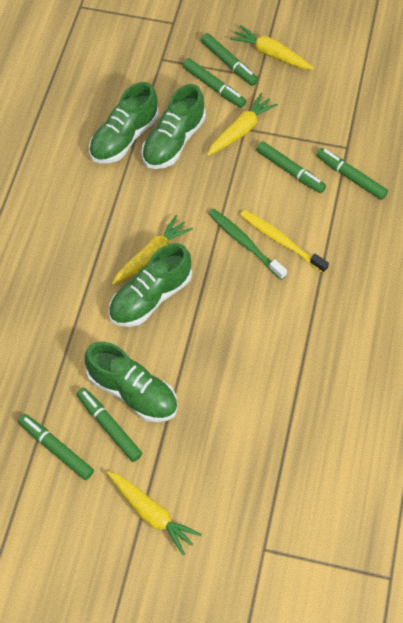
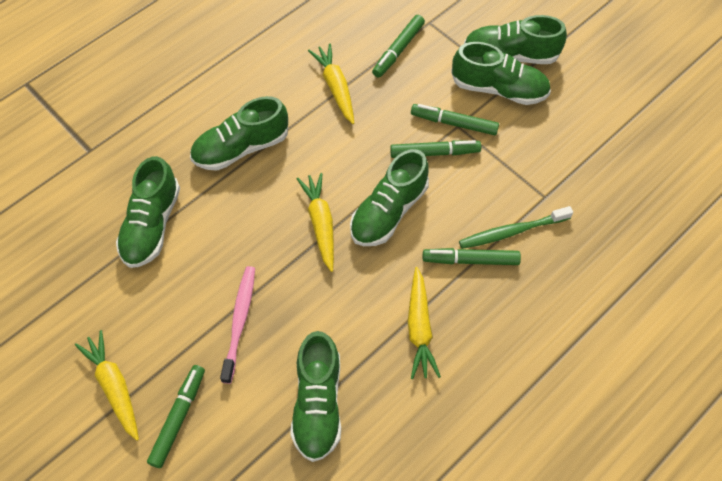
green marker: [18,414,94,480] [76,388,142,462] [183,58,246,108] [201,33,258,86] [256,141,326,193] [316,148,388,200] = 6 -> [147,365,205,468] [372,15,425,77] [390,140,481,158] [411,104,499,135] [423,248,521,265] = 5
green shoe: [85,342,178,422] [89,82,159,163] [108,243,192,327] [142,84,206,169] = 4 -> [116,156,180,268] [190,96,288,171] [290,331,341,462] [350,149,429,246] [451,42,551,105] [464,15,567,64] = 6
pink toothbrush: none = 0 -> [220,266,255,384] = 1
yellow toothbrush: [240,210,329,273] = 1 -> none = 0

